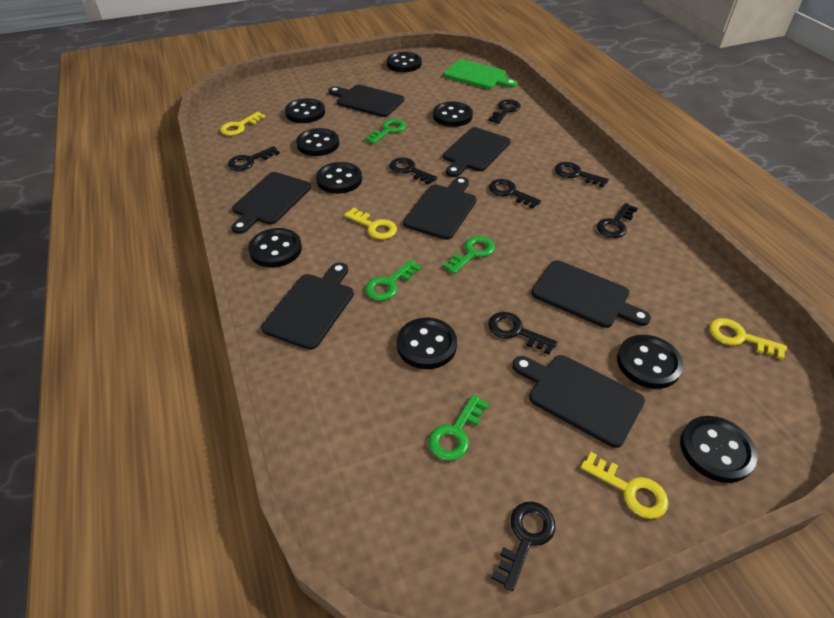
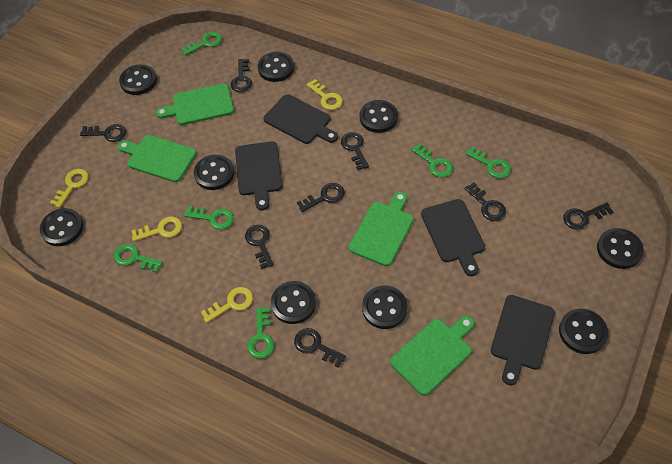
black cutting board: [231,172,311,234] [261,262,354,350] [329,85,404,117] [403,177,476,240] [443,127,511,177] [512,355,645,448] [531,260,651,328] = 7 -> [235,141,283,210] [264,94,338,144] [421,199,485,276] [491,295,555,385] = 4
green cutting board: [443,59,517,89] = 1 -> [118,135,197,182] [156,83,234,125] [349,191,414,266] [390,316,474,396] = 4
green key: [365,119,406,144] [365,260,422,301] [428,394,489,461] [443,236,495,274] = 4 -> [113,244,163,273] [181,32,222,56] [184,206,234,230] [247,307,274,359] [411,143,453,178] [466,146,511,179] = 6

